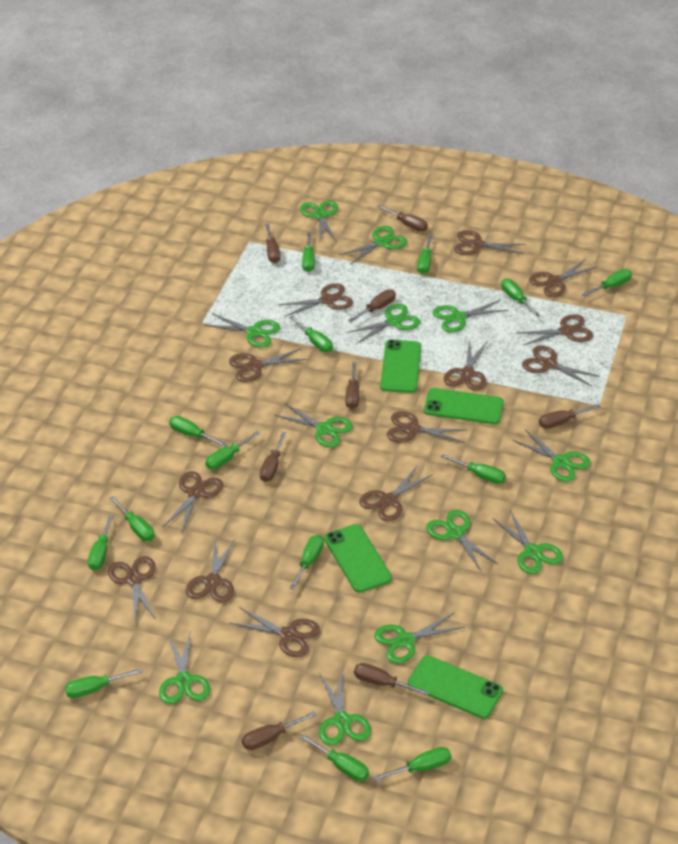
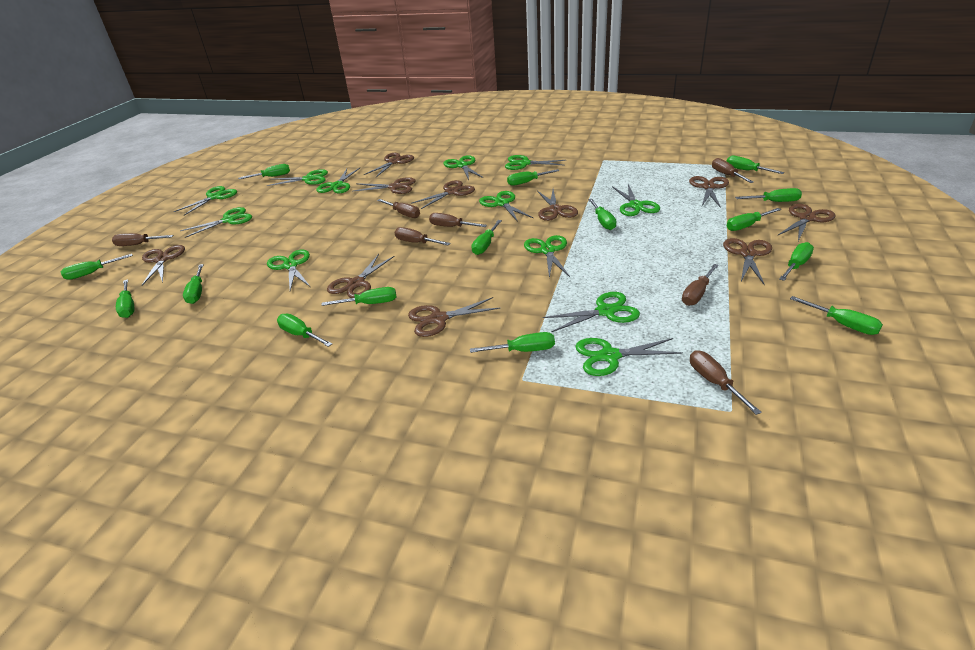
brown scissors: [108,556,156,621] [163,471,224,534] [186,539,235,603] [229,348,307,382] [229,607,320,657] [279,283,353,317] [359,466,433,522] [387,411,466,443] [444,340,487,391] [454,230,526,255] [517,314,593,345] [522,345,600,387] [529,259,597,297] = 13 -> [141,245,185,286] [327,254,395,298] [353,177,416,194] [364,153,414,177] [408,297,501,337] [411,180,475,209] [537,189,578,221] [689,176,729,208] [723,238,772,285] [777,204,835,241] = 10
brown screwdriver: [242,711,316,750] [260,432,286,482] [265,224,280,263] [345,362,359,409] [348,289,396,322] [354,663,429,695] [377,205,428,232] [539,404,601,429] = 8 -> [112,233,173,246] [377,199,420,218] [395,227,451,245] [429,213,487,227] [682,264,719,306] [690,350,762,415] [712,158,753,183] = 7
green phone: [324,524,392,593] [380,340,421,393] [408,655,503,719] [424,388,504,424] = 4 -> none = 0
green screwdriver: [65,668,142,698] [88,514,114,570] [109,496,154,541] [169,416,228,447] [205,431,260,470] [289,316,333,352] [290,535,324,589] [300,734,369,781] [302,232,315,272] [373,747,451,781] [417,234,433,274] [441,454,506,484] [501,279,541,317] [582,269,632,297] = 14 -> [61,254,133,280] [116,279,134,318] [183,264,204,304] [238,164,290,179] [277,314,332,347] [321,287,396,306] [470,332,555,353] [471,220,502,255] [507,169,560,186] [588,199,617,230] [727,156,784,174] [727,208,781,231] [735,188,802,202] [779,242,814,281] [790,296,883,335] = 15

